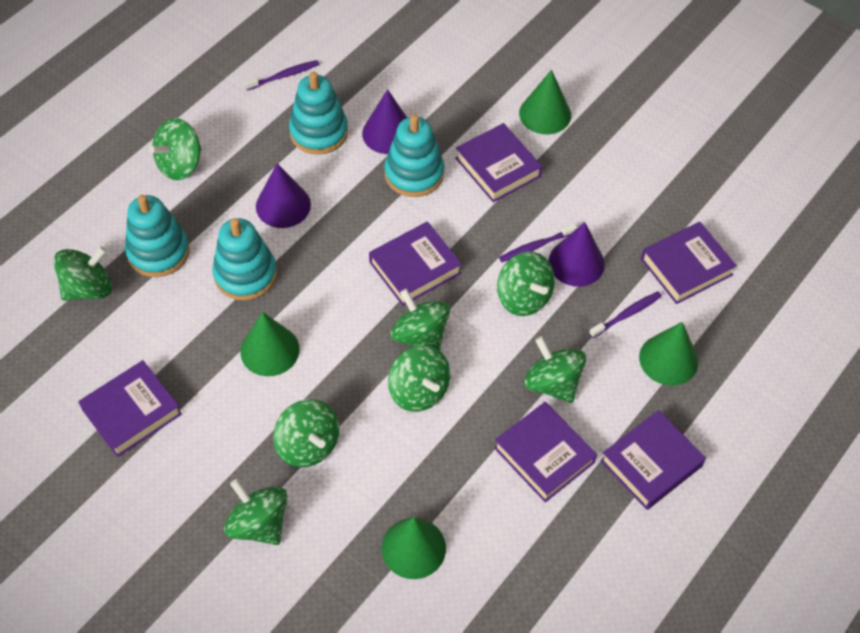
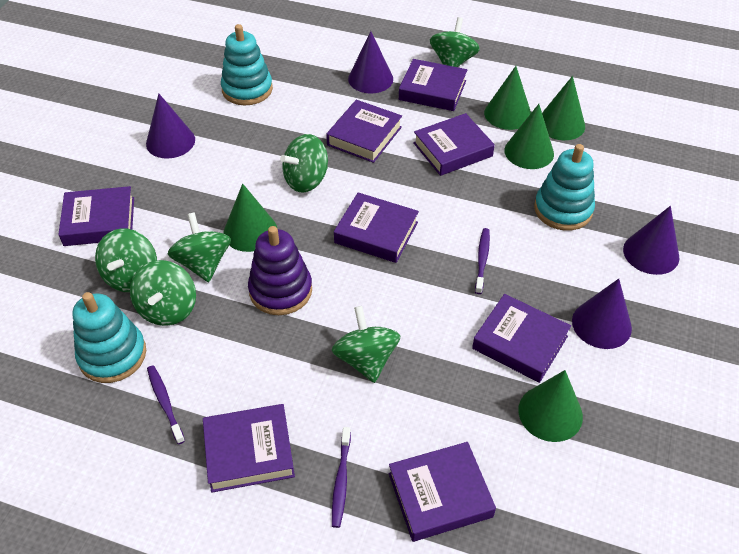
green cone: [240,312,300,376] [382,517,446,579] [519,70,571,134] [639,322,698,386] = 4 -> [224,183,277,252] [484,66,531,130] [504,104,554,169] [518,370,583,442] [542,76,585,140] = 5
green spinning top: [54,246,112,301] [149,118,201,180] [224,479,287,545] [273,399,339,467] [388,345,450,412] [391,289,450,350] [497,251,555,316] [524,337,586,403] = 8 -> [95,228,157,292] [130,260,196,326] [168,212,231,282] [280,134,328,193] [332,306,400,383] [430,17,480,67] = 6
purple book: [78,360,182,457] [369,222,462,306] [455,123,542,202] [494,402,597,502] [600,410,706,510] [641,222,737,304] = 6 -> [58,186,134,246] [203,404,295,493] [326,100,402,163] [334,192,419,263] [389,442,496,542] [399,59,468,111] [413,113,495,176] [472,294,571,383] = 8
purple cone: [256,163,311,228] [362,89,407,154] [548,222,605,287] = 3 -> [146,94,195,159] [348,31,393,93] [572,279,632,349] [623,206,679,275] = 4
purple stacking toy: none = 0 -> [248,226,312,315] = 1
turquoise stacking toy: [125,195,190,277] [212,218,277,301] [289,72,348,155] [384,114,444,197] = 4 -> [73,292,146,383] [221,24,273,105] [534,144,595,231] = 3

